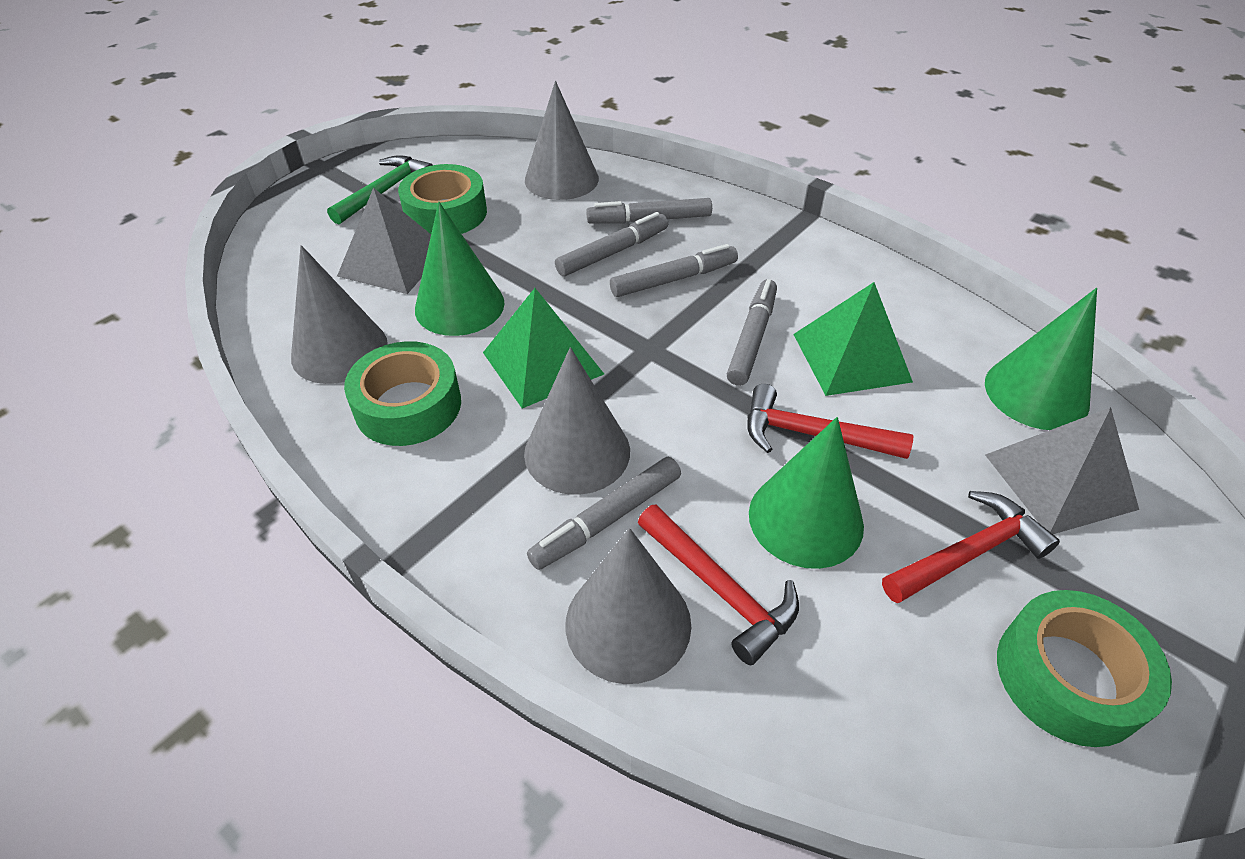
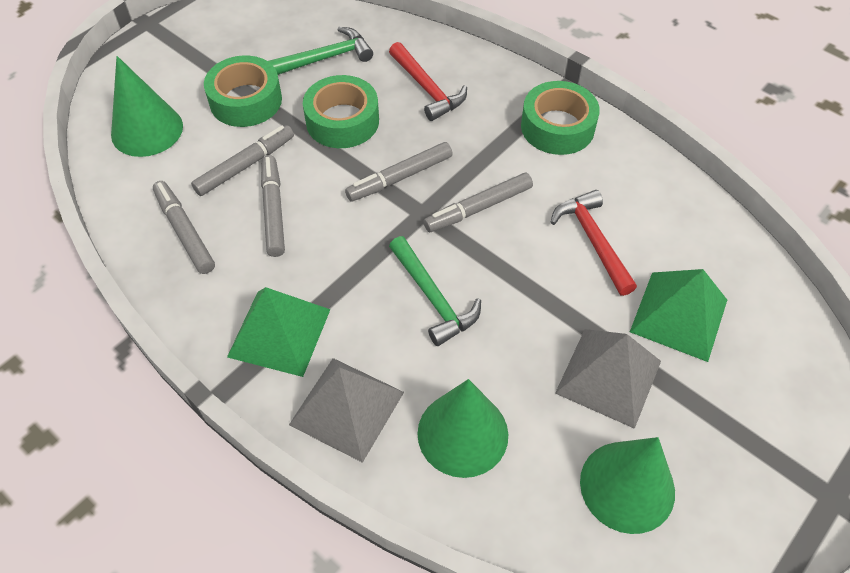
green hammer: [327,155,433,225] = 1 -> [268,27,373,75] [389,236,481,346] = 2
grey cone: [291,245,388,384] [524,347,630,495] [525,81,599,200] [566,528,691,684] = 4 -> none = 0
red hammer: [638,504,799,665] [747,384,913,459] [882,491,1060,603] = 3 -> [389,42,467,121] [551,190,637,296] = 2

